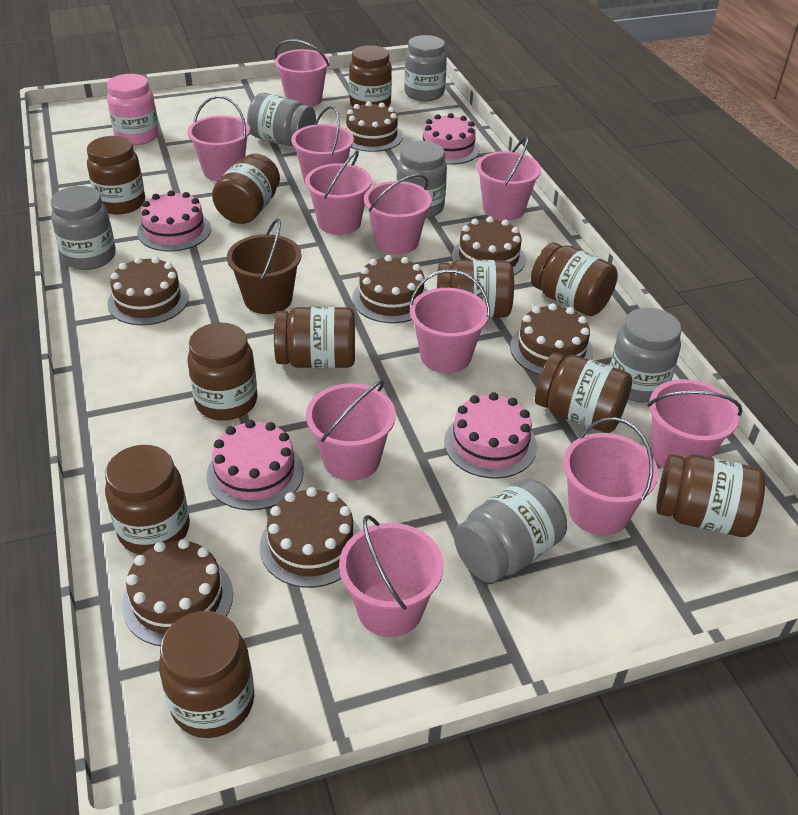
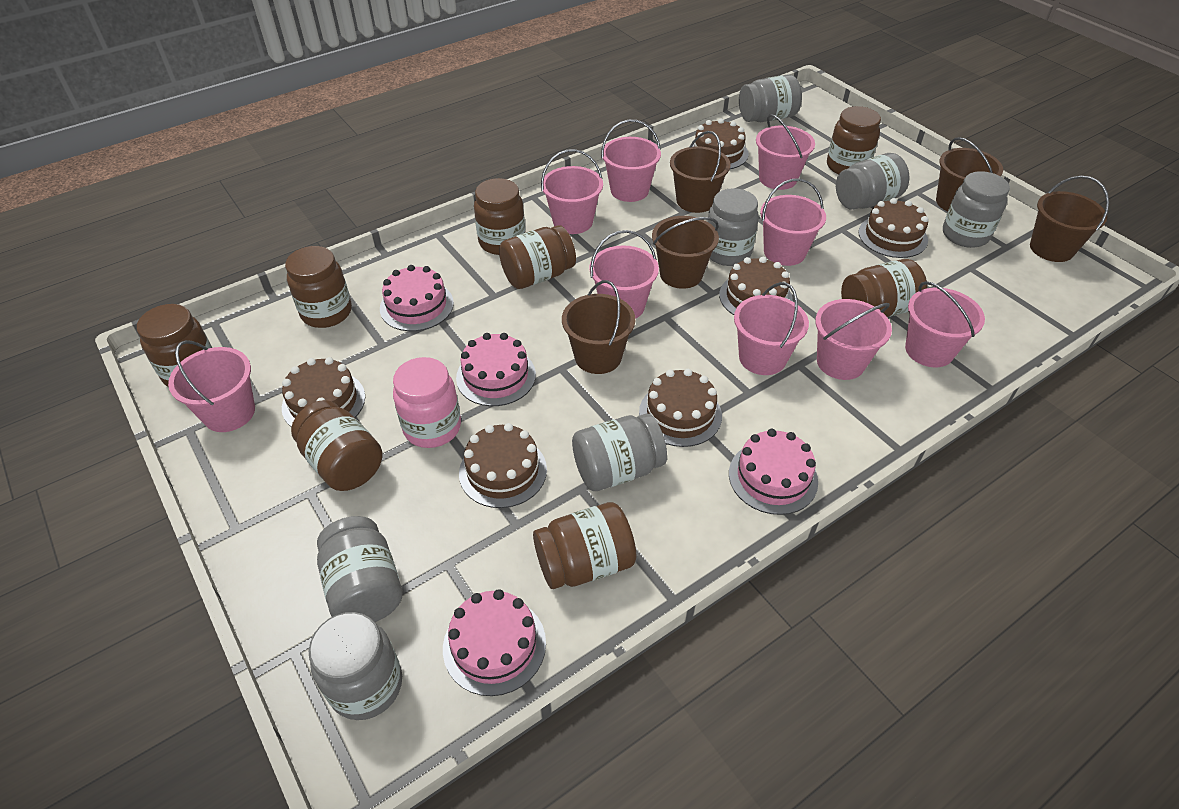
brown bucket: [227,218,302,314] = 1 -> [562,280,635,374] [652,216,719,289] [670,131,731,213] [936,137,1003,211] [1030,176,1109,262] = 5
brown cake: [107,257,189,325] [122,538,233,646] [260,487,360,588] [345,101,403,152] [352,255,428,323] [452,216,526,275] [510,303,594,375] = 7 -> [282,357,365,427] [459,423,547,508] [639,369,722,447] [692,119,749,169] [719,257,793,315] [858,198,929,258] = 6
brown jar: [87,136,145,214] [105,445,190,555] [159,611,254,738] [187,323,258,421] [212,153,280,224] [274,307,355,368] [349,45,392,108] [437,260,514,318] [531,243,618,316] [535,352,632,433] [656,454,765,537] = 11 -> [137,304,212,387] [285,246,352,328] [291,400,383,491] [474,178,525,255] [499,225,576,289] [533,502,637,589] [827,106,881,174] [841,259,928,317] = 8
grey jar: [51,186,116,270] [247,93,316,146] [396,141,447,219] [404,35,447,101] [454,479,567,583] [610,308,682,403] = 6 -> [309,612,402,720] [317,516,403,622] [572,414,667,491] [707,188,759,266] [739,75,802,122] [836,153,909,210] [943,171,1010,248] = 7
pink bucket: [187,96,250,182] [275,39,329,107] [291,106,354,185] [305,150,372,235] [306,380,396,481] [339,515,443,637] [364,174,432,254] [409,269,490,373] [476,136,541,221] [563,417,658,536] [648,379,742,469] = 11 -> [168,340,255,432] [541,149,603,234] [589,230,659,319] [601,120,661,202] [734,282,809,375] [756,114,815,190] [760,179,826,266] [815,299,892,380] [905,281,985,367] = 9

